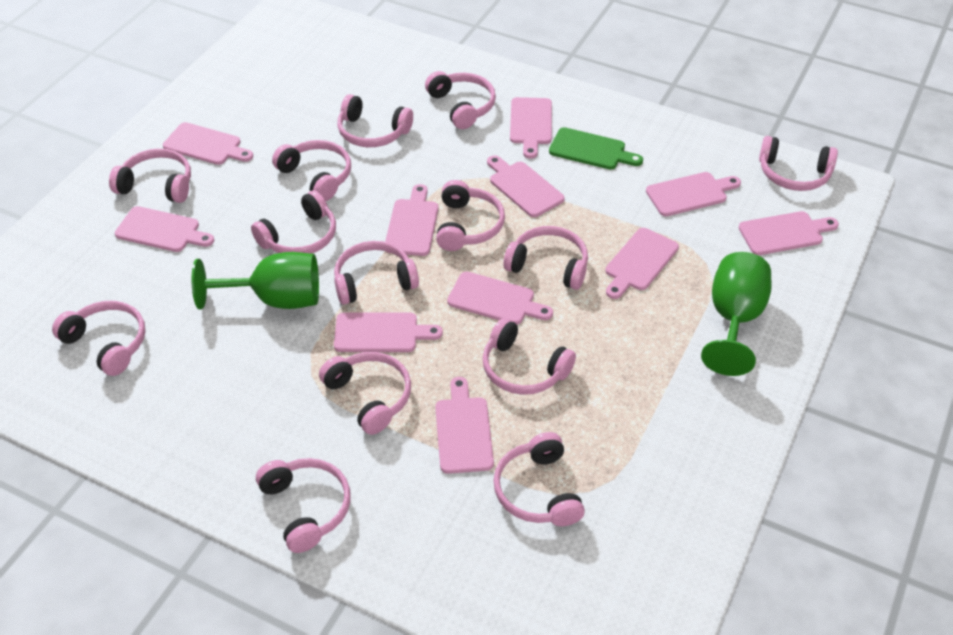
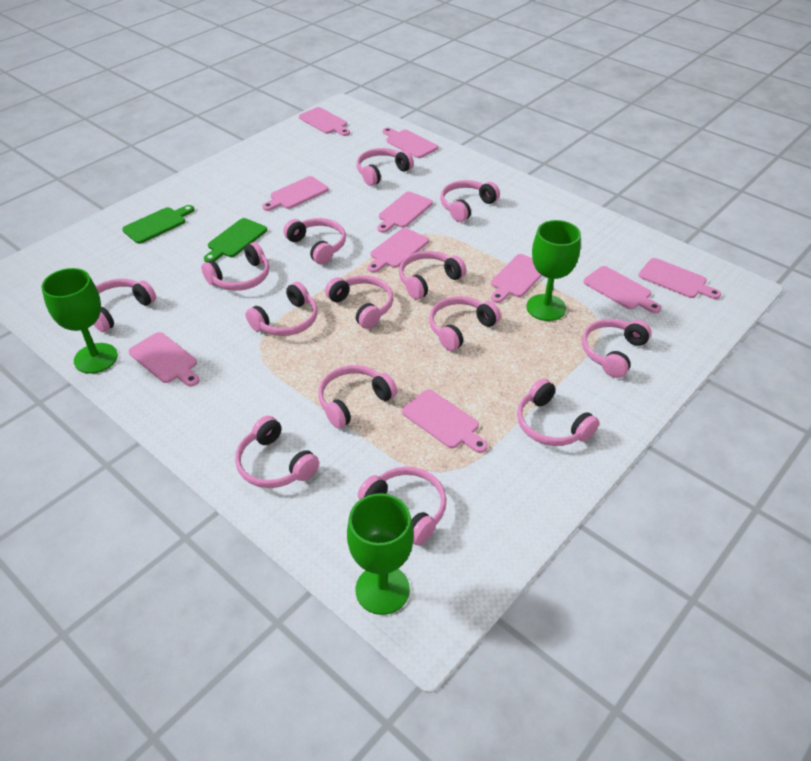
green cutting board: [549,127,643,170] = 1 -> [122,205,194,244] [204,218,267,262] = 2
green goblet: [191,252,319,309] [701,252,772,376] = 2 -> [42,268,118,374] [347,493,414,615] [526,220,581,321] = 3
pink cutting board: [115,206,214,252] [163,122,253,165] [334,312,443,352] [385,184,438,256] [435,377,494,474] [447,271,553,325] [487,155,565,217] [510,97,552,159] [605,228,679,299] [646,172,741,216] [739,211,839,255] = 11 -> [128,332,200,387] [262,176,328,211] [299,107,350,136] [367,228,429,273] [377,192,433,233] [383,128,438,158] [402,389,488,453] [491,254,542,303] [583,266,661,313] [639,258,721,299] = 10

